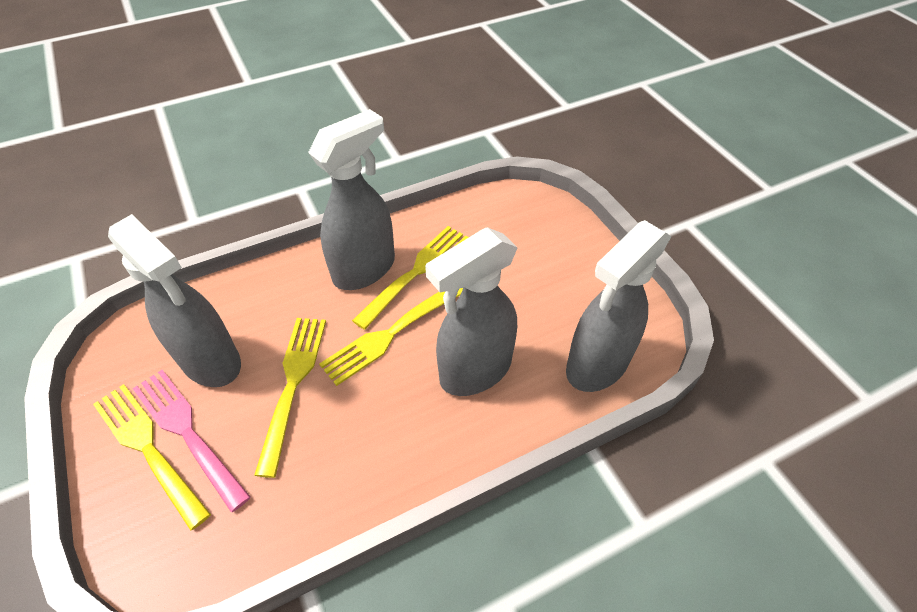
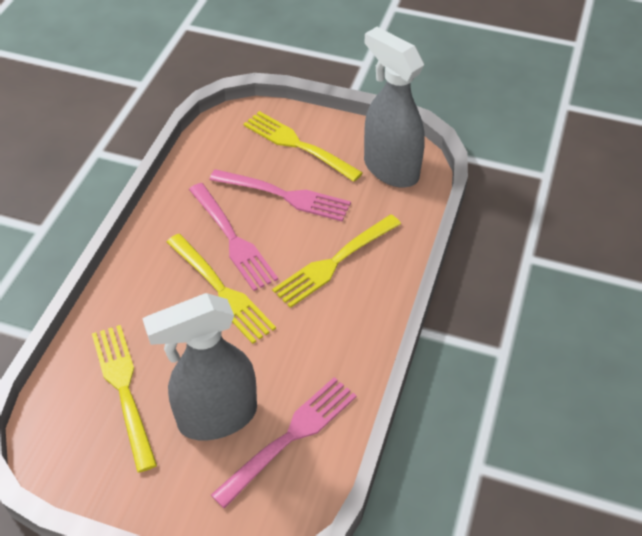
grey spray bottle: [108,214,241,387] [308,109,395,290] [425,227,518,396] [566,220,671,392] = 4 -> [143,293,257,440] [364,27,425,188] = 2
pink fork: [132,370,251,513] = 1 -> [189,183,278,291] [209,169,351,222] [211,377,357,509] = 3

